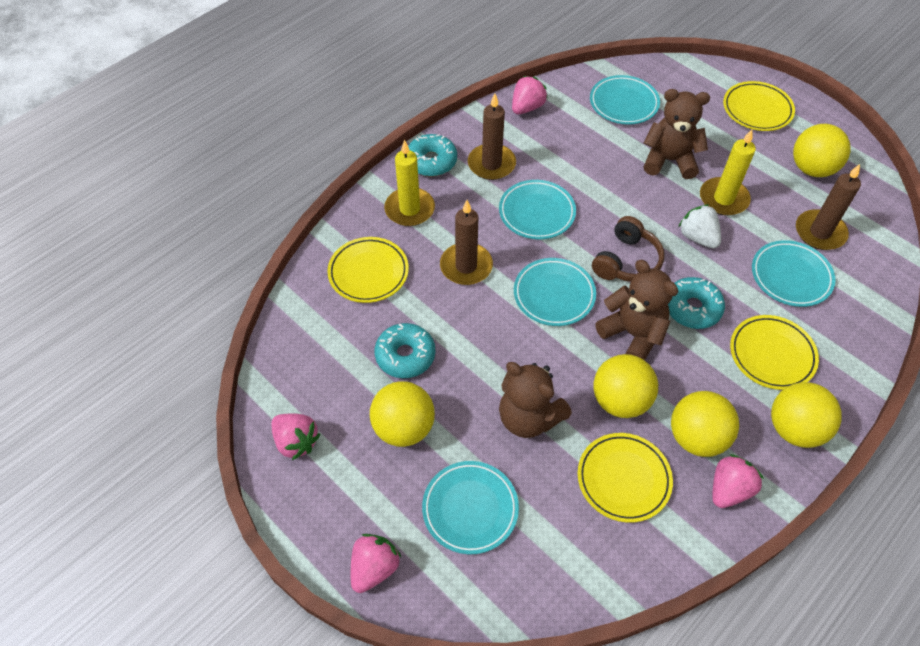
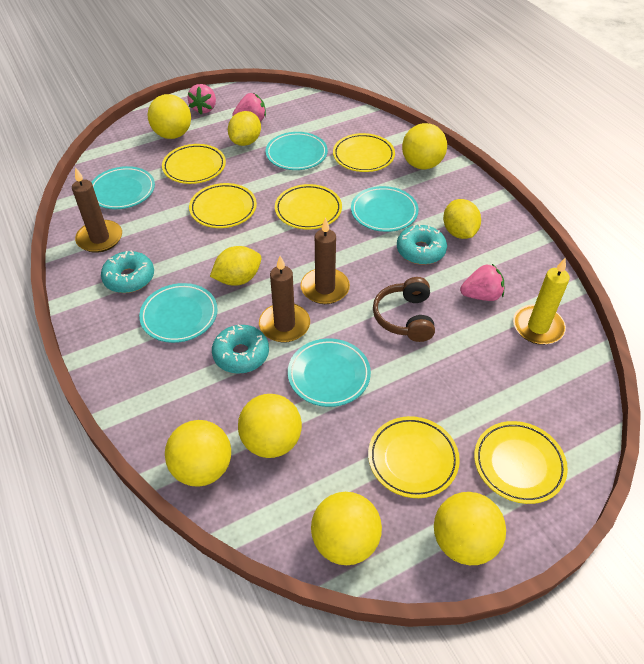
brown teddy bear: [499,362,572,438] [595,260,678,360] [644,89,710,179] = 3 -> none = 0
pink strawberry: [272,413,320,460] [351,534,401,593] [512,76,548,114] [713,454,764,508] = 4 -> [188,84,216,114] [232,93,266,121] [460,264,504,301] = 3
white strawberry: [678,204,721,248] = 1 -> none = 0
yellow ball: [370,382,435,447] [593,354,658,418] [671,391,739,457] [771,382,842,448] [793,124,851,177] = 5 -> [147,94,191,139] [165,420,231,487] [238,394,302,458] [311,492,382,565] [402,123,447,169] [434,492,506,565] = 6
yellow candle: [384,140,435,226] [700,129,756,216] = 2 -> [513,258,570,345] = 1
yellow lemon: none = 0 -> [210,246,261,286] [228,111,261,146] [443,199,481,239] = 3
yellow plate: [327,237,409,303] [577,433,673,523] [723,81,795,131] [730,315,819,390] = 4 -> [162,144,226,184] [189,183,257,228] [275,184,342,229] [333,133,395,172] [368,416,460,498] [474,421,568,504] = 6

